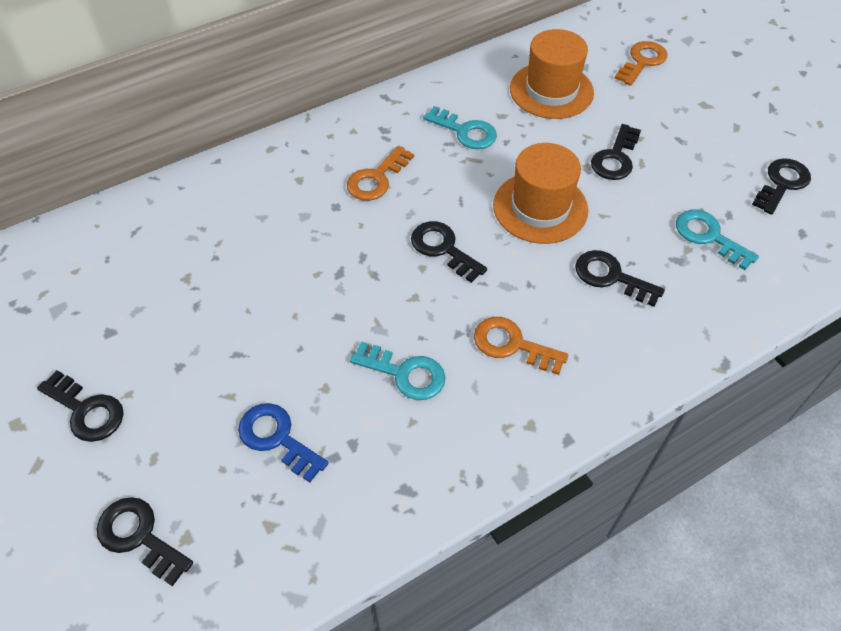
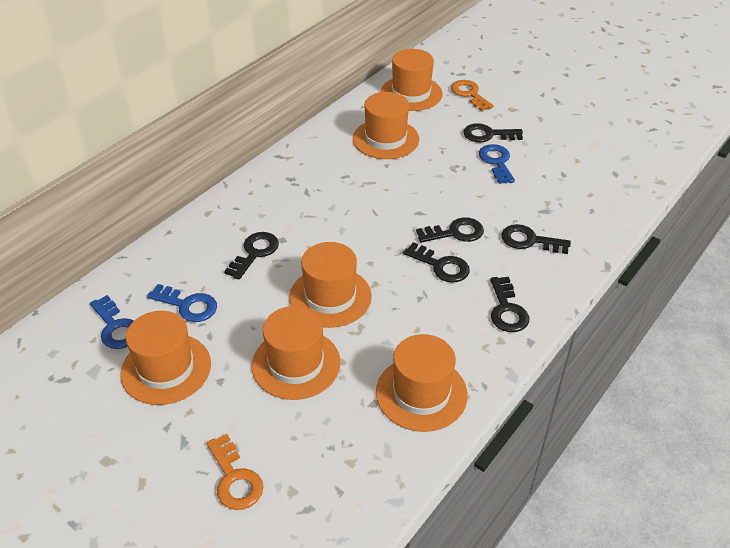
blue key: [238,403,329,483] = 1 -> [90,295,134,349] [147,284,217,322] [479,144,515,184] = 3
orange hat: [493,143,588,244] [510,29,594,119] = 2 -> [121,311,211,405] [252,306,341,400] [289,242,372,328] [353,92,419,159] [376,334,468,432] [380,49,443,111] = 6
orange key: [347,146,414,201] [474,317,569,375] [614,41,667,86] = 3 -> [206,434,263,510] [451,80,494,111] = 2
turquoise key: [350,342,446,400] [423,106,497,149] [676,210,759,270] = 3 -> none = 0

